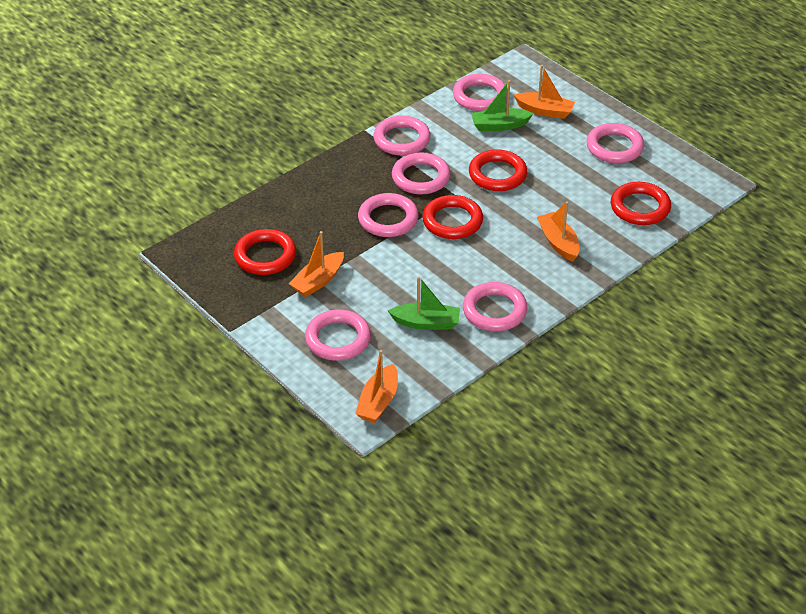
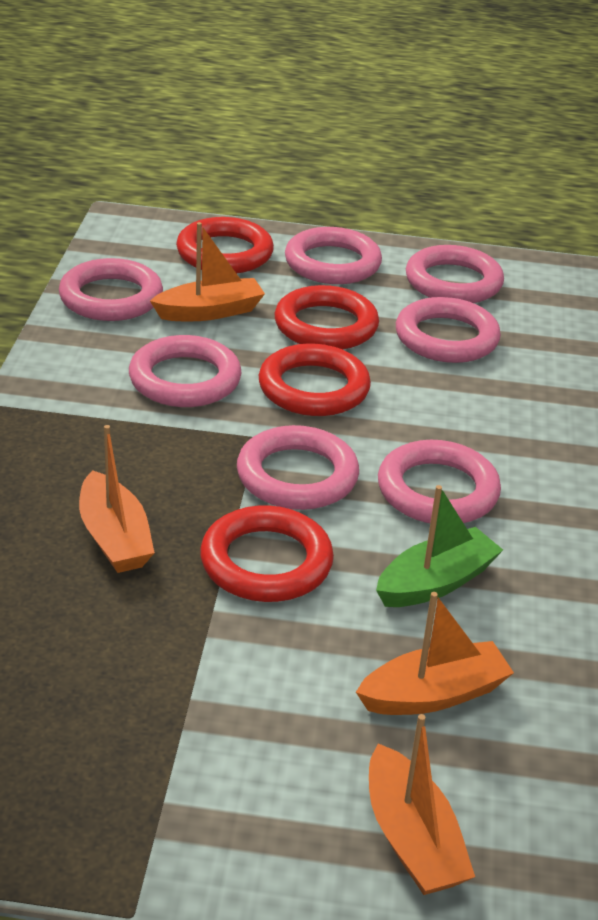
green boat: [388,276,460,330] [471,80,533,131] = 2 -> [376,485,503,607] = 1

